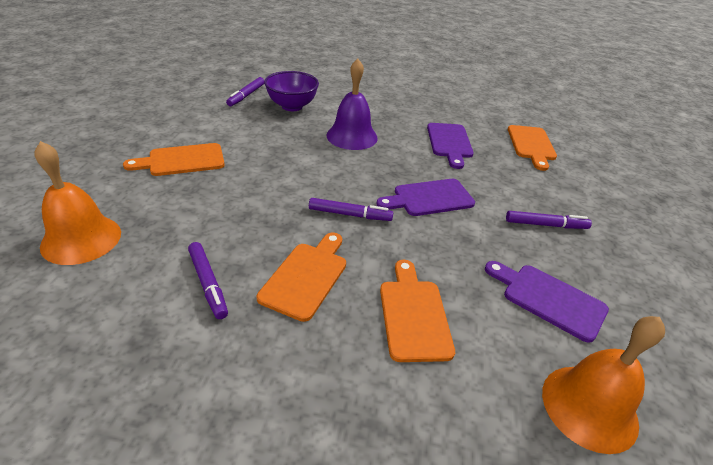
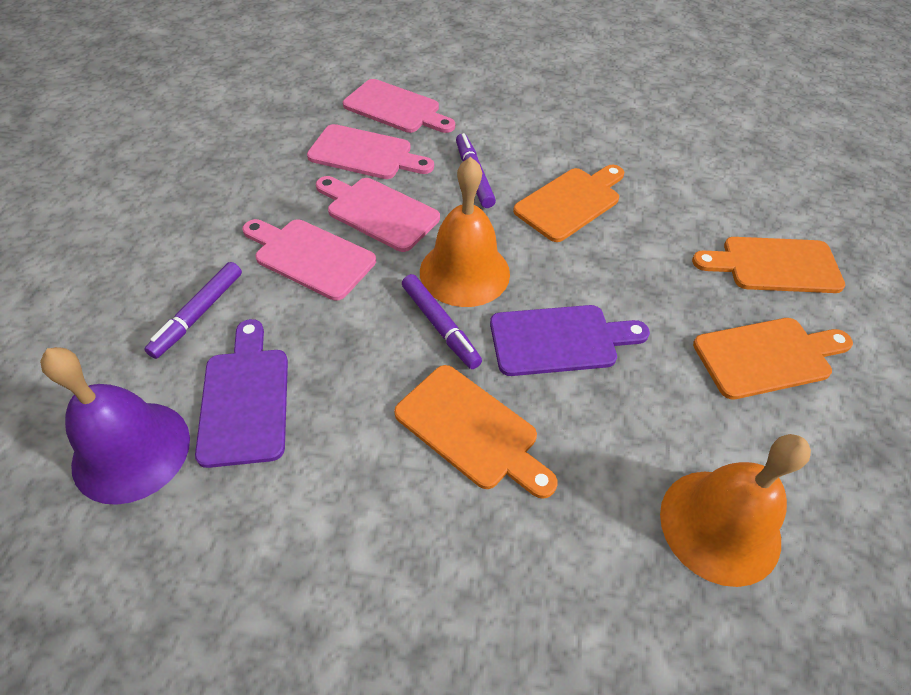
pink cutting board: none = 0 -> [242,219,376,301] [307,124,434,179] [316,176,440,252] [343,79,455,133] = 4
purple bowl: [264,71,319,111] = 1 -> none = 0
purple cutting board: [376,179,475,216] [427,123,474,169] [485,261,609,343] = 3 -> [195,319,288,468] [490,305,650,376] = 2
purple marker: [188,242,228,319] [226,77,264,106] [309,198,393,221] [506,211,592,229] = 4 -> [144,262,242,359] [402,274,482,369] [456,133,496,208] = 3

